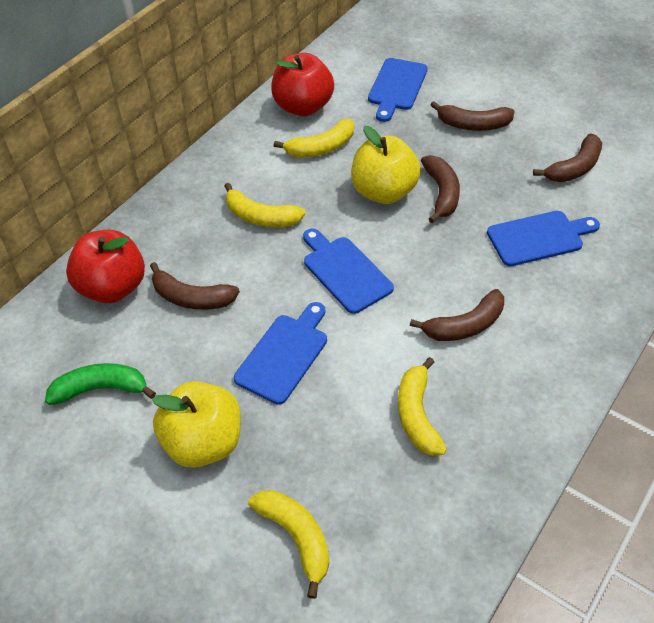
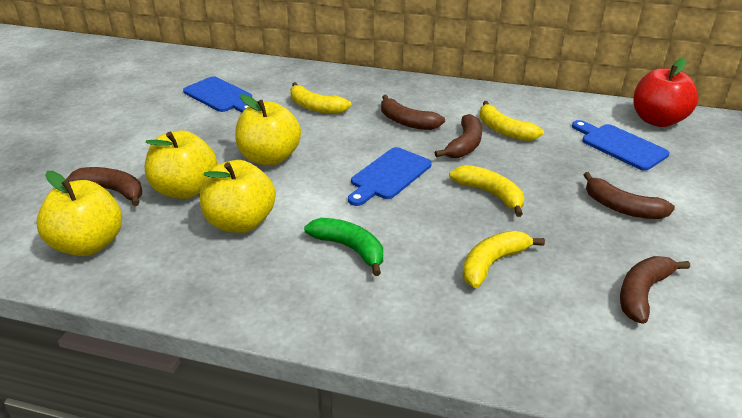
blue cutting board: [234,302,327,405] [303,229,394,314] [368,58,428,122] [487,211,600,266] = 4 -> [183,76,252,112] [348,147,432,206] [572,120,670,171] = 3
red apple: [66,230,145,303] [271,53,334,116] = 2 -> [633,58,699,127] = 1
yellow apple: [152,381,241,468] [351,126,421,204] = 2 -> [36,171,122,256] [145,130,217,199] [200,160,276,233] [235,94,301,165] = 4

